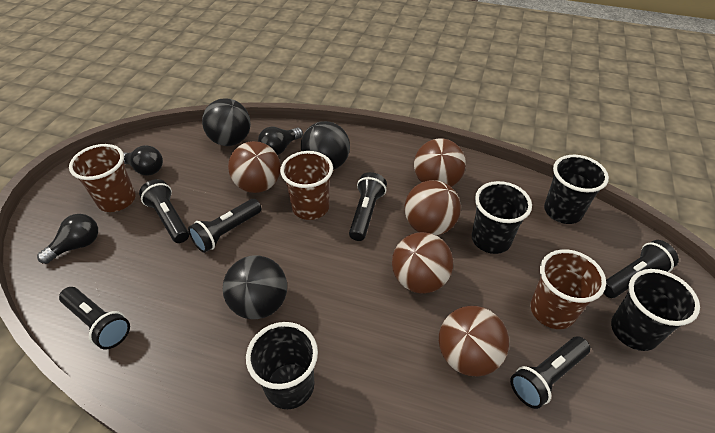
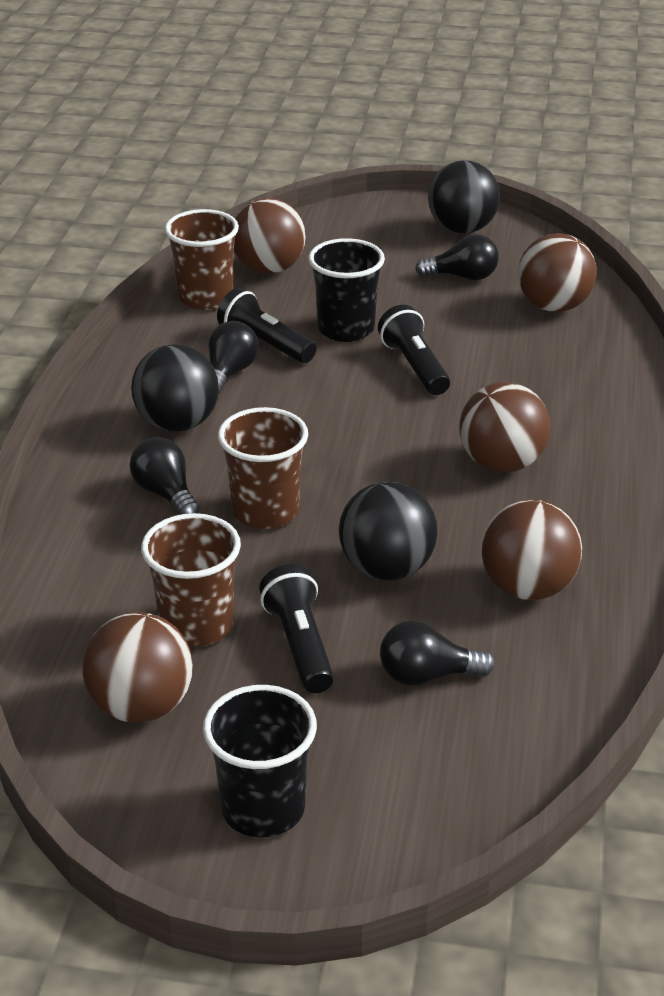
black cup: [246,322,318,409] [472,181,532,254] [544,155,609,224] [611,269,700,351] = 4 -> [203,685,317,838] [308,238,385,342] = 2
black flashlight: [59,287,130,350] [139,179,189,243] [188,199,262,253] [349,172,387,241] [510,336,590,409] [604,240,679,298] = 6 -> [217,288,317,363] [259,564,334,693] [378,305,450,395] = 3
black light bulb: [37,214,98,264] [123,145,163,176] [258,127,303,155] = 3 -> [130,437,200,515] [208,321,259,395] [380,620,495,686] [415,234,499,280] = 4

